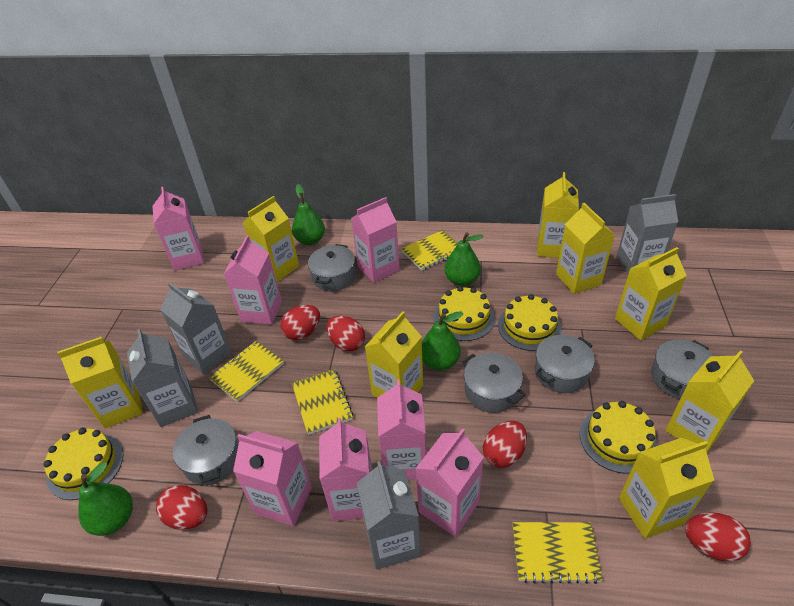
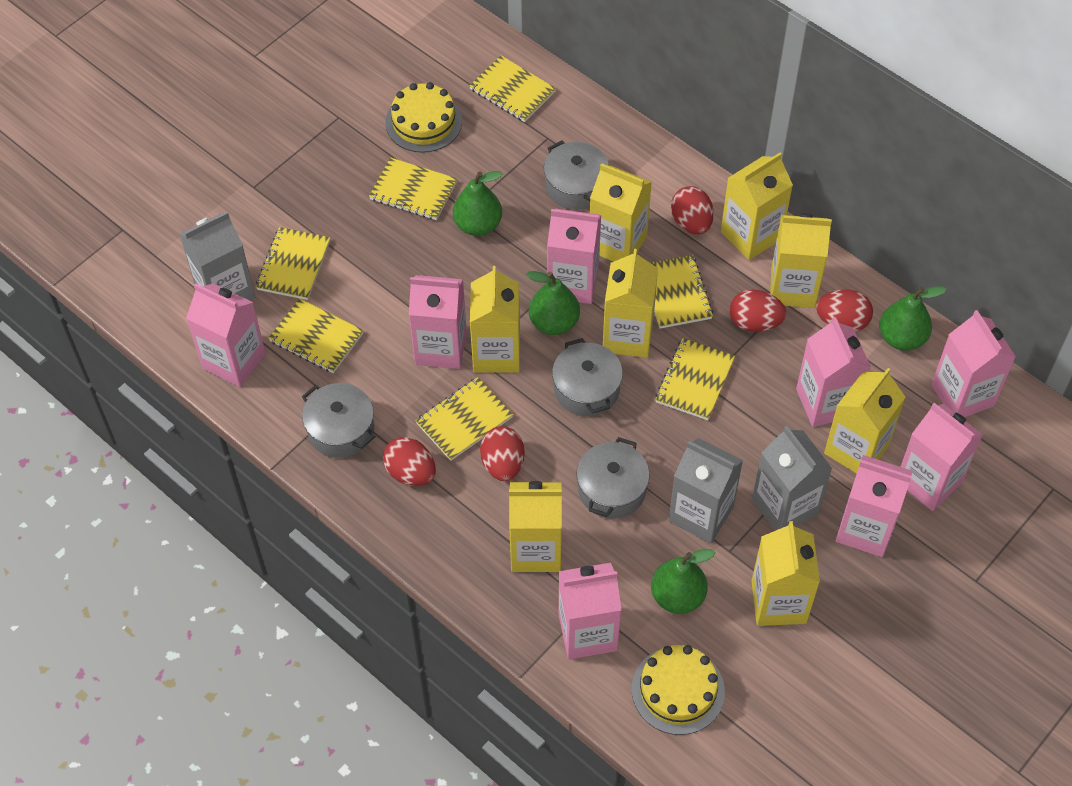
grey carton: [127,329,198,427] [160,282,232,374] [357,461,421,570] [617,194,678,274] = 4 -> [180,212,255,300] [669,438,743,543] [752,426,832,531] = 3
grey pot: [173,415,239,485] [308,244,356,291] [462,353,526,413] [535,335,595,393] [651,340,713,399] = 5 -> [302,383,376,458] [544,141,609,210] [552,338,623,416] [576,437,650,519] = 4
pink carton: [153,187,204,271] [224,235,282,325] [233,431,312,526] [319,417,372,522] [351,197,400,283] [377,380,426,480] [415,428,484,537] = 7 -> [186,283,266,387] [409,275,467,369] [547,209,601,304] [559,563,621,659] [796,317,871,427] [836,455,913,557] [901,403,983,511] [931,310,1016,417] = 8
yellow cake: [43,428,123,500] [433,286,495,341] [498,294,562,351] [580,401,658,474] = 4 -> [386,82,462,153] [632,645,725,735] = 2
yellow notebook: [209,341,284,402] [292,369,353,435] [401,230,458,271] [512,522,603,584] = 4 -> [256,227,330,300] [268,298,364,373] [369,157,457,220] [415,377,513,461] [469,55,556,122] [650,255,713,329] [655,338,735,420] = 7

